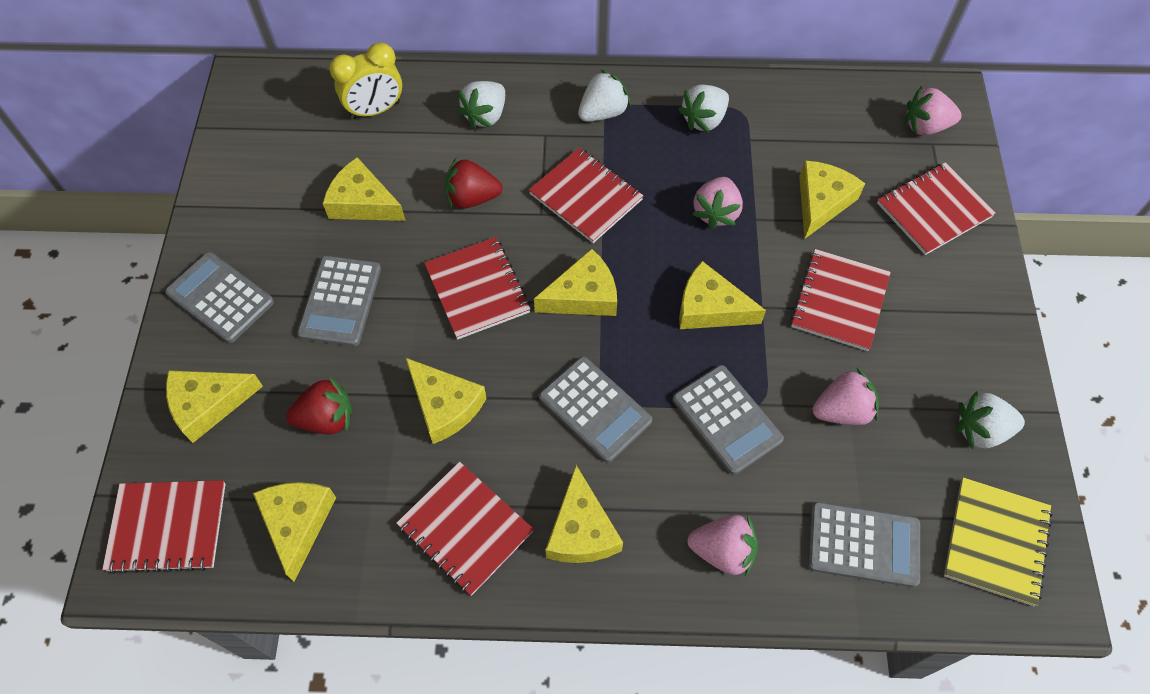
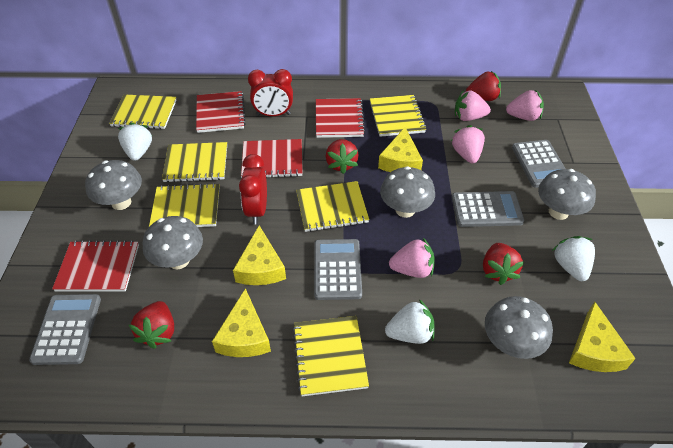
grey calculator: [165,252,274,343] [297,256,381,347] [539,356,652,463] [672,365,784,475] [808,502,920,587] = 5 -> [29,294,101,365] [314,239,362,300] [452,191,524,227] [512,140,566,188] = 4
grey mushroom: none = 0 -> [85,160,142,210] [143,216,203,269] [380,166,435,218] [485,296,553,359] [538,169,596,220] = 5
red clock: none = 0 -> [239,154,267,224] [248,69,293,116] = 2
red notebook: [102,480,226,574] [396,462,534,596] [424,237,531,340] [529,148,644,243] [790,249,891,351] [877,162,996,255] = 6 -> [52,240,139,292] [196,91,246,133] [241,139,303,178] [316,98,365,138] = 4
red strawberry: [286,376,353,434] [445,158,502,209] = 2 -> [129,301,174,349] [326,139,359,174] [466,71,501,101] [483,243,524,285] = 4
white strawberry: [457,81,505,128] [578,69,631,122] [678,84,729,133] [957,391,1025,449] = 4 -> [118,122,152,161] [385,299,435,344] [552,236,595,281] = 3
yellow cheese: [166,370,263,443] [253,482,336,582] [323,157,406,221] [406,358,487,444] [534,249,617,316] [545,465,623,563] [679,261,766,329] [799,161,865,239] = 8 -> [212,288,271,357] [233,225,286,285] [378,127,423,172] [569,302,636,372] = 4
yellow clock: [329,42,402,119] = 1 -> none = 0
yellow notebook: [944,477,1053,606] = 1 -> [109,94,177,129] [149,183,220,227] [162,142,227,182] [292,316,369,396] [296,181,369,232] [370,95,427,137] = 6

